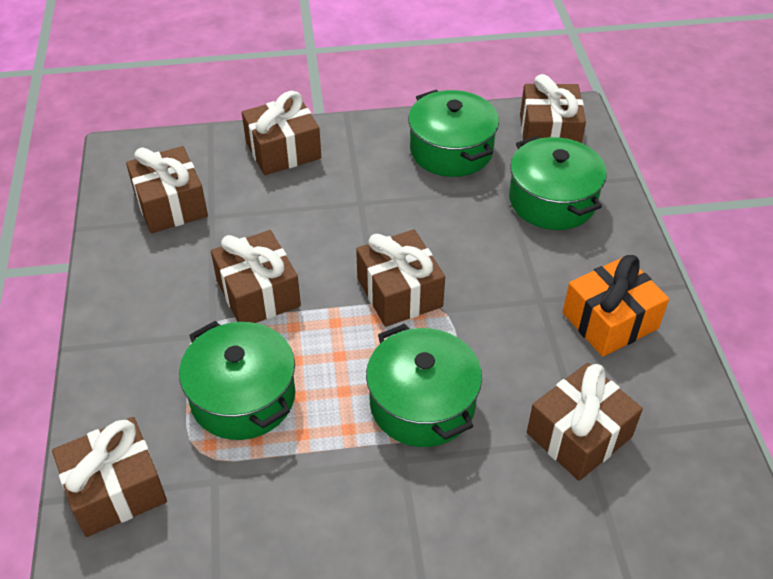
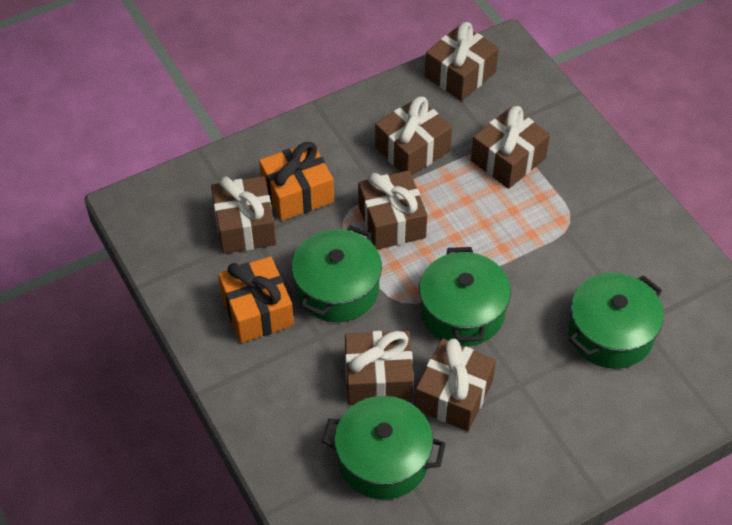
orange gift: [563,255,669,357] = 1 -> [218,256,294,343] [259,142,334,221] = 2

